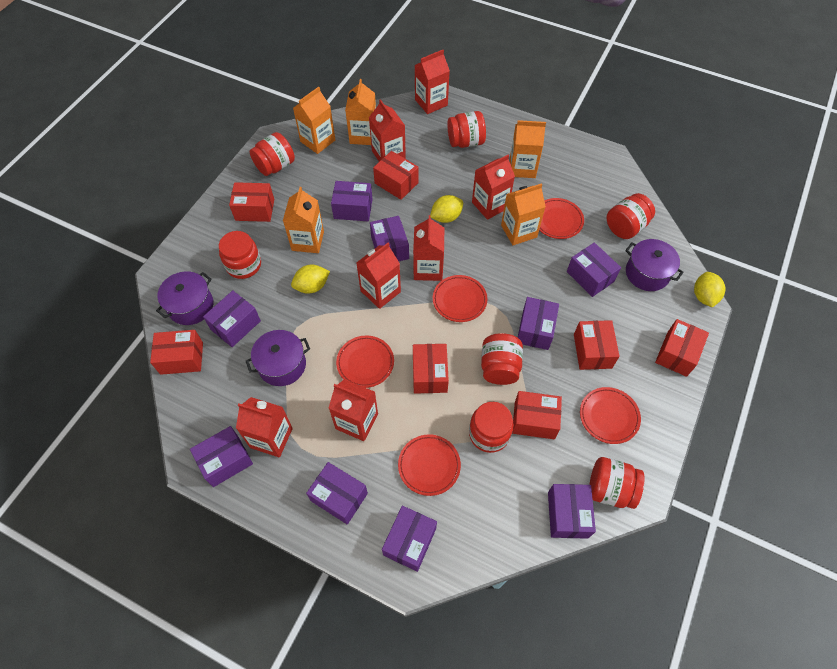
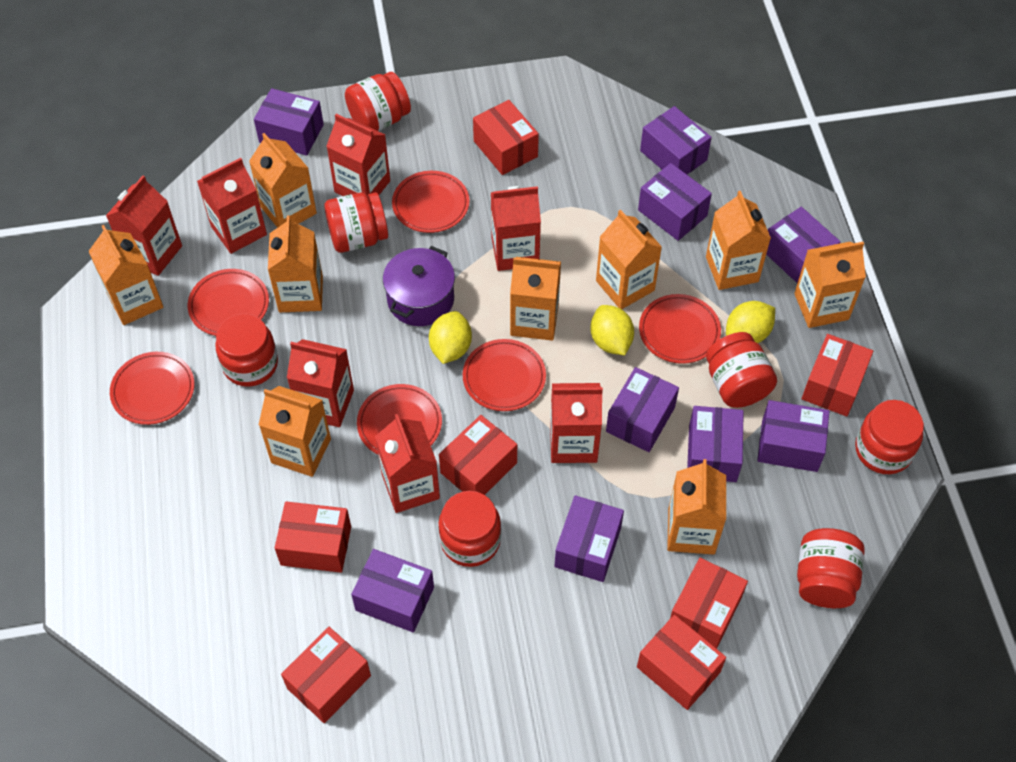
orange carton: [283,187,324,253] [293,87,335,154] [345,79,376,145] [501,183,546,245] [510,120,546,178] = 5 -> [89,225,163,325] [249,133,317,228] [259,386,331,477] [268,216,323,312] [510,257,561,341] [596,210,662,309] [667,459,726,555] [706,191,771,290] [794,242,866,328] = 9
purple pot: [156,271,214,325] [246,330,310,386] [625,239,684,291] = 3 -> [383,246,455,326] = 1
red plate: [336,335,394,388] [398,434,461,496] [433,275,487,322] [539,198,584,239] [580,387,641,444] = 5 -> [110,352,195,425] [187,269,269,336] [357,384,442,454] [392,171,469,233] [463,339,546,411] [639,294,721,364] = 6

